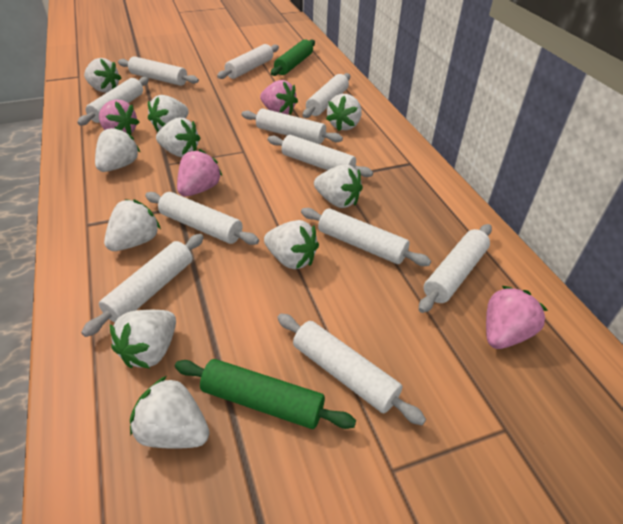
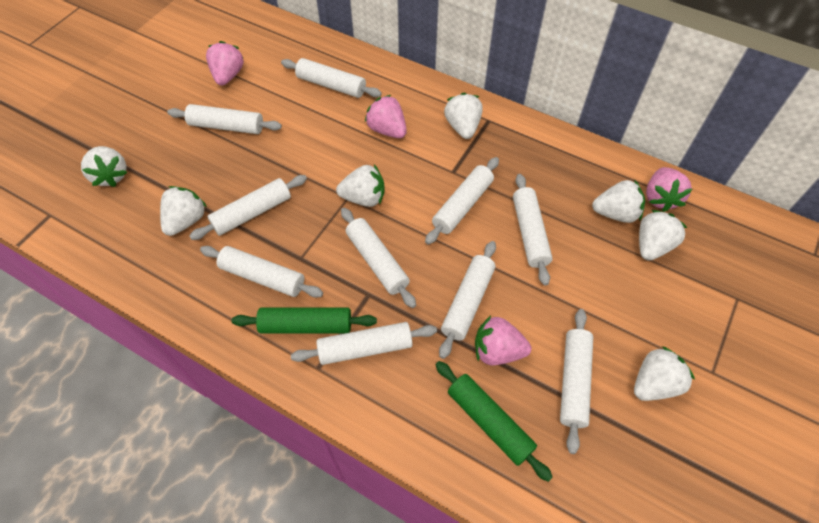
white rolling pin: [77,77,149,125] [81,234,204,337] [118,56,199,86] [145,192,259,245] [217,44,279,79] [241,109,343,144] [267,135,373,177] [277,313,426,425] [301,208,431,266] [303,73,350,118] [419,224,492,313] = 11 -> [167,104,282,134] [189,175,307,240] [200,246,323,298] [281,58,382,98] [291,322,437,365] [341,208,416,308] [425,157,499,245] [439,241,496,359] [513,174,553,286] [560,309,593,454] = 10
white strawberry: [84,58,121,93] [95,126,140,172] [104,199,161,251] [110,310,176,369] [130,376,210,449] [148,95,189,132] [156,118,201,157] [264,220,319,269] [314,165,363,208] [326,94,362,131] = 10 -> [81,146,127,187] [160,186,207,236] [336,165,385,207] [444,93,483,139] [592,180,645,223] [634,346,695,401] [639,210,687,261] = 7

